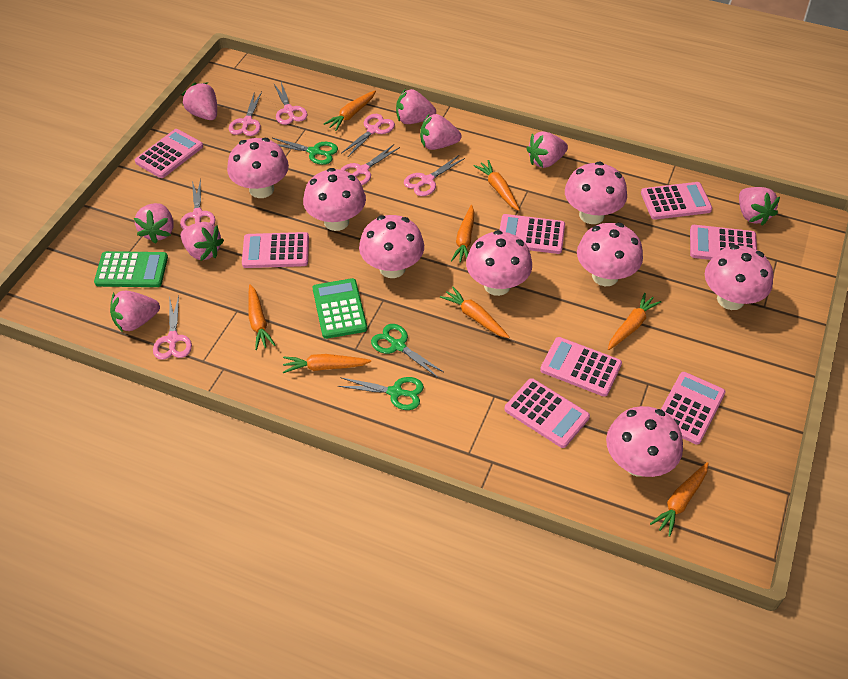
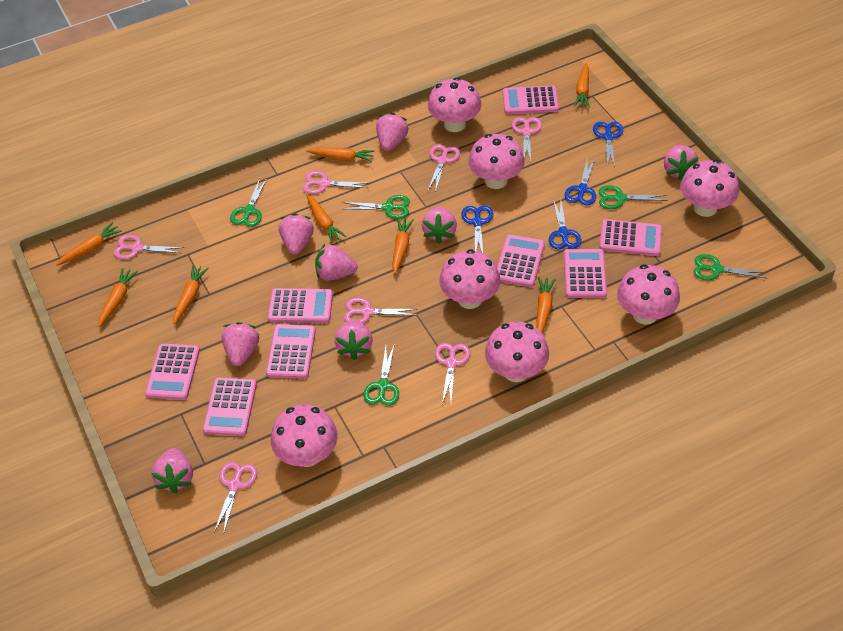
blue scissors: none = 0 -> [461,205,494,253] [549,200,582,250] [564,157,596,205] [593,122,623,167] = 4
green calculator: [94,251,168,287] [313,278,367,339] = 2 -> none = 0
green scissors: [273,138,338,165] [338,377,424,410] [371,324,444,378] = 3 -> [230,178,267,227] [342,195,410,219] [363,343,399,406] [599,185,668,209] [694,254,768,280] = 5
pink mushroom: [227,138,289,198] [303,168,366,231] [359,215,424,278] [466,230,532,296] [565,161,627,224] [577,223,643,286] [606,406,683,477] [705,245,773,310] = 8 -> [271,404,338,467] [428,77,481,132] [439,249,500,309] [468,134,525,189] [485,322,549,382] [617,265,680,325] [680,160,739,217] = 7

